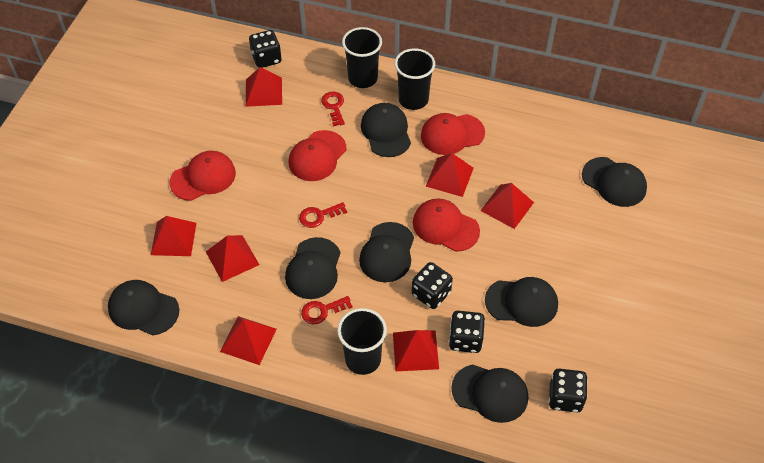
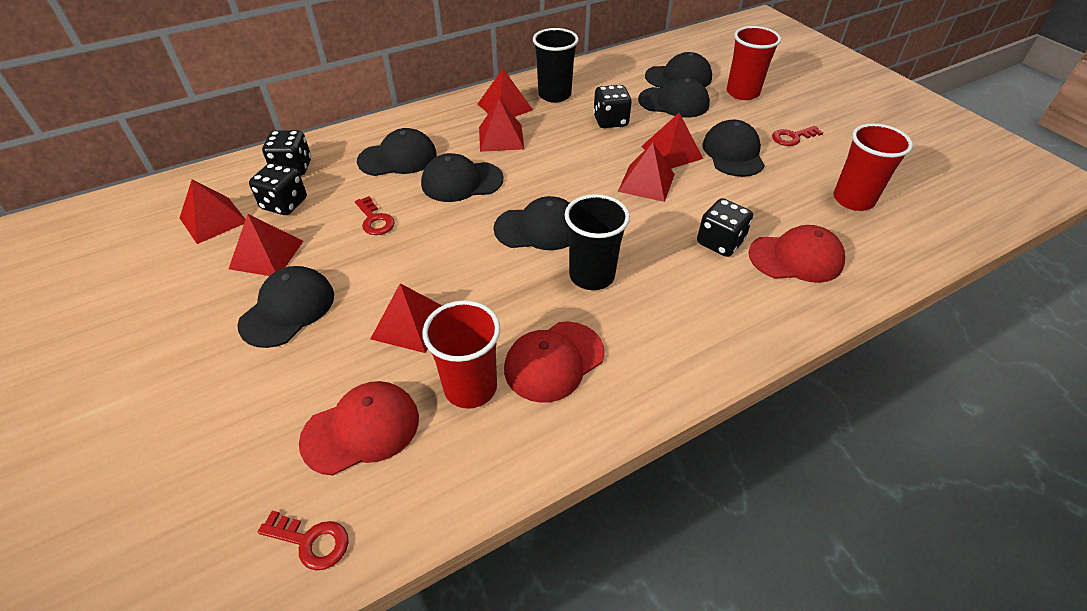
black cup: [337,308,387,375] [342,27,382,88] [395,48,435,110] = 3 -> [533,28,579,103] [565,194,630,290] = 2
red cap: [170,151,236,201] [289,130,346,181] [413,199,480,252] [421,113,485,155] = 4 -> [299,381,419,476] [504,321,605,403] [748,225,845,283] = 3
red cup: none = 0 -> [422,300,500,409] [727,26,781,100] [834,123,913,211] = 3

